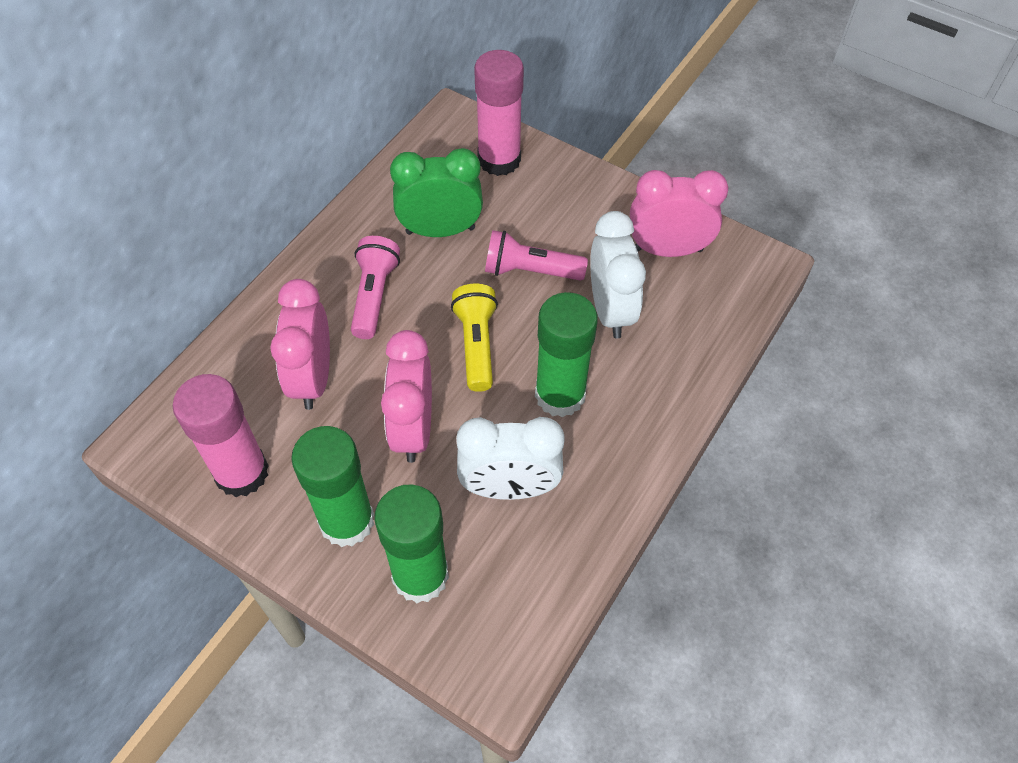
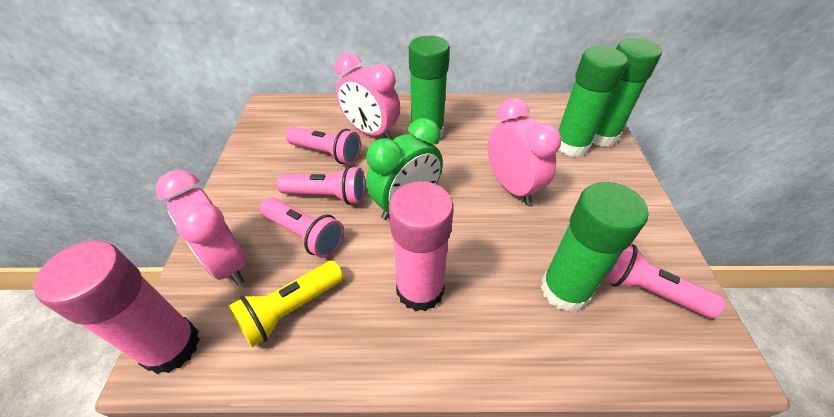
green glue stick: [291,426,374,547] [374,485,449,603] [535,292,598,418] = 3 -> [409,36,450,138] [541,182,648,312] [558,46,628,157] [592,38,662,147] = 4
pink flashlight: [351,236,400,339] [485,230,588,281] = 2 -> [260,197,344,258] [277,166,365,205] [286,127,361,164] [603,244,725,318] = 4
white clock: [456,417,565,500] [590,211,646,339] = 2 -> none = 0

